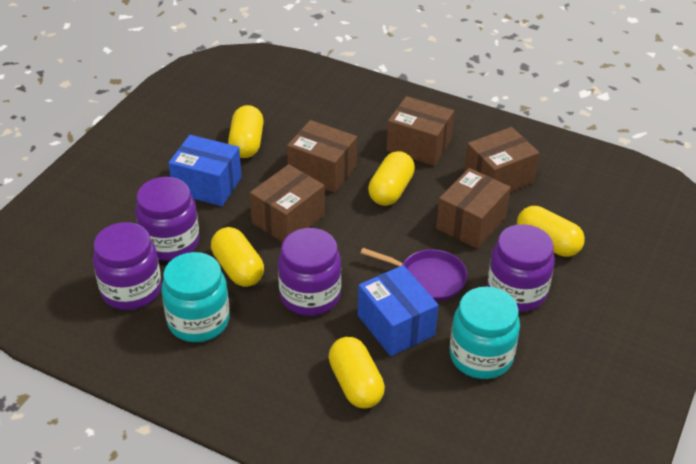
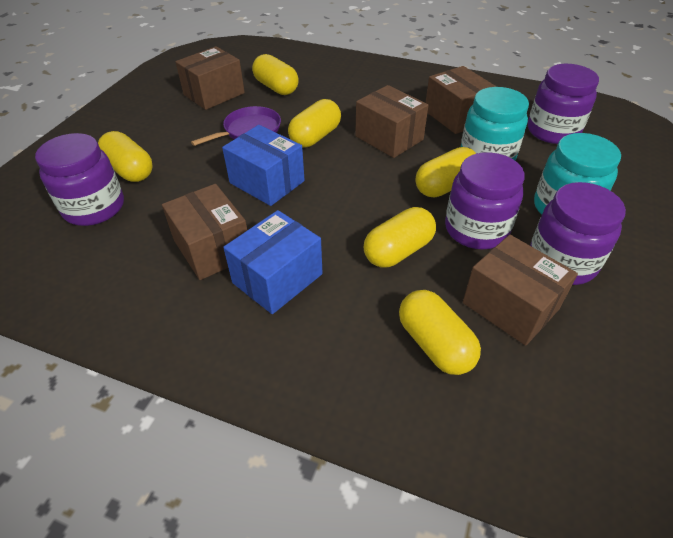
yellow capsule: [211,227,264,287] [228,105,264,158] [328,337,385,408] [368,151,415,206] [517,206,585,257] = 5 -> [98,131,153,182] [252,54,299,95] [288,99,341,147] [364,207,436,268] [399,290,481,375] [416,147,476,198] = 6

